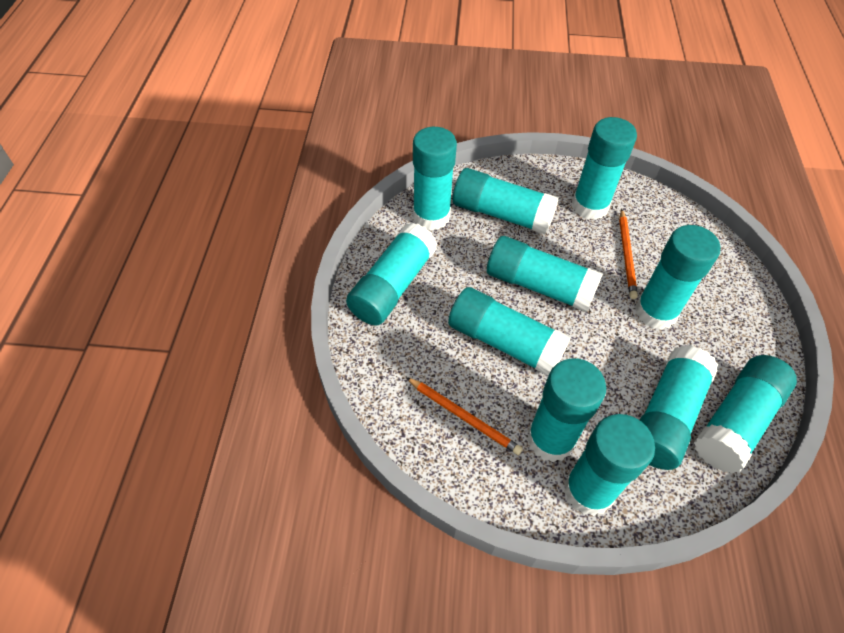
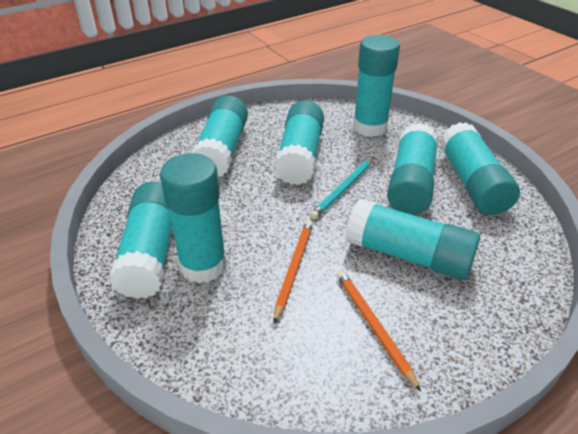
turquoise glue stick: [346,222,437,326] [413,127,457,230] [448,287,571,376] [453,168,559,234] [487,236,603,313] [527,358,606,462] [564,414,655,516] [572,117,637,220] [635,225,720,330] [640,345,718,470] [694,355,797,474] = 11 -> [109,182,172,299] [160,153,227,283] [192,95,248,177] [274,100,324,185] [346,199,480,280] [353,35,400,137] [387,123,439,215] [440,122,520,215] = 8
turquoise pencil: none = 0 -> [310,157,374,219] = 1

